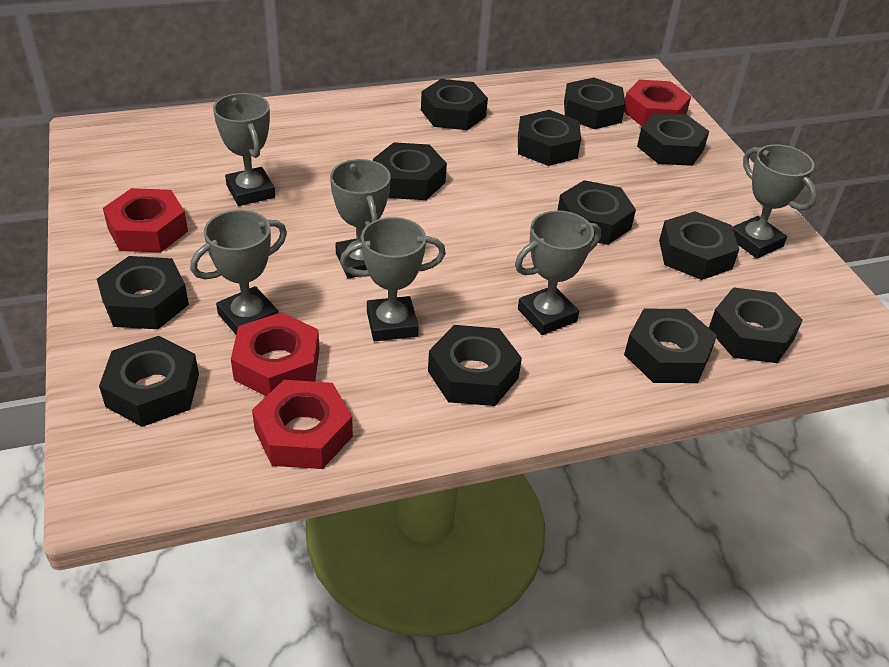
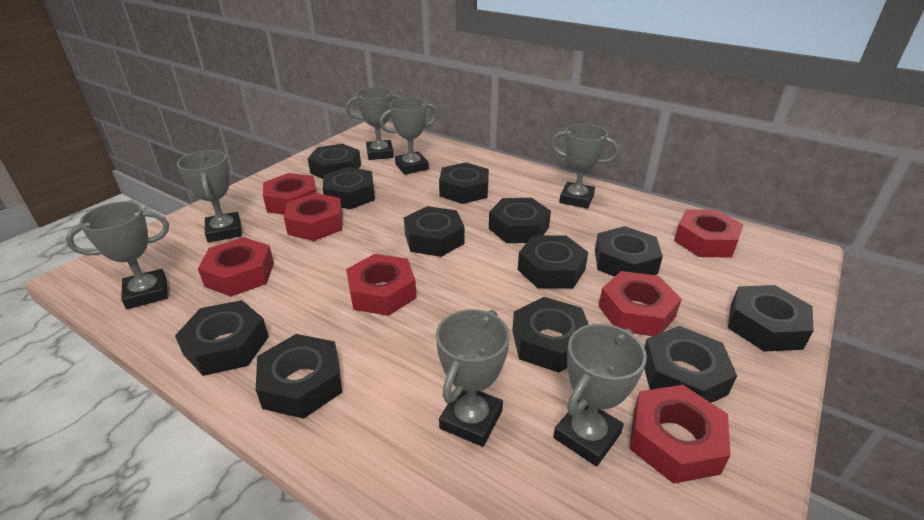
grey trophy: [190,210,287,334] [213,93,275,206] [330,159,391,279] [340,217,446,341] [515,210,601,335] [733,144,817,259] = 6 -> [66,201,169,309] [177,150,242,243] [346,87,401,160] [380,98,438,175] [436,309,510,447] [551,124,619,209] [553,324,647,466] = 7
red nut: [103,188,188,253] [231,312,319,396] [252,380,353,469] [624,80,691,126] = 4 -> [198,237,274,297] [263,173,317,215] [284,193,343,241] [346,254,417,316] [598,271,682,336] [630,385,731,484] [674,210,744,258] = 7

